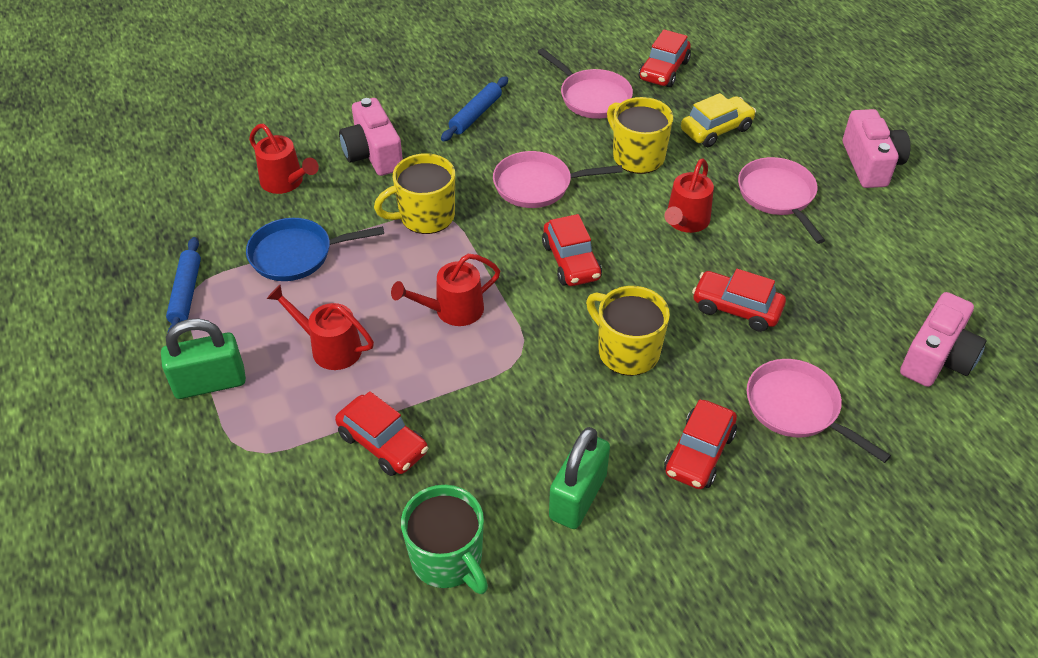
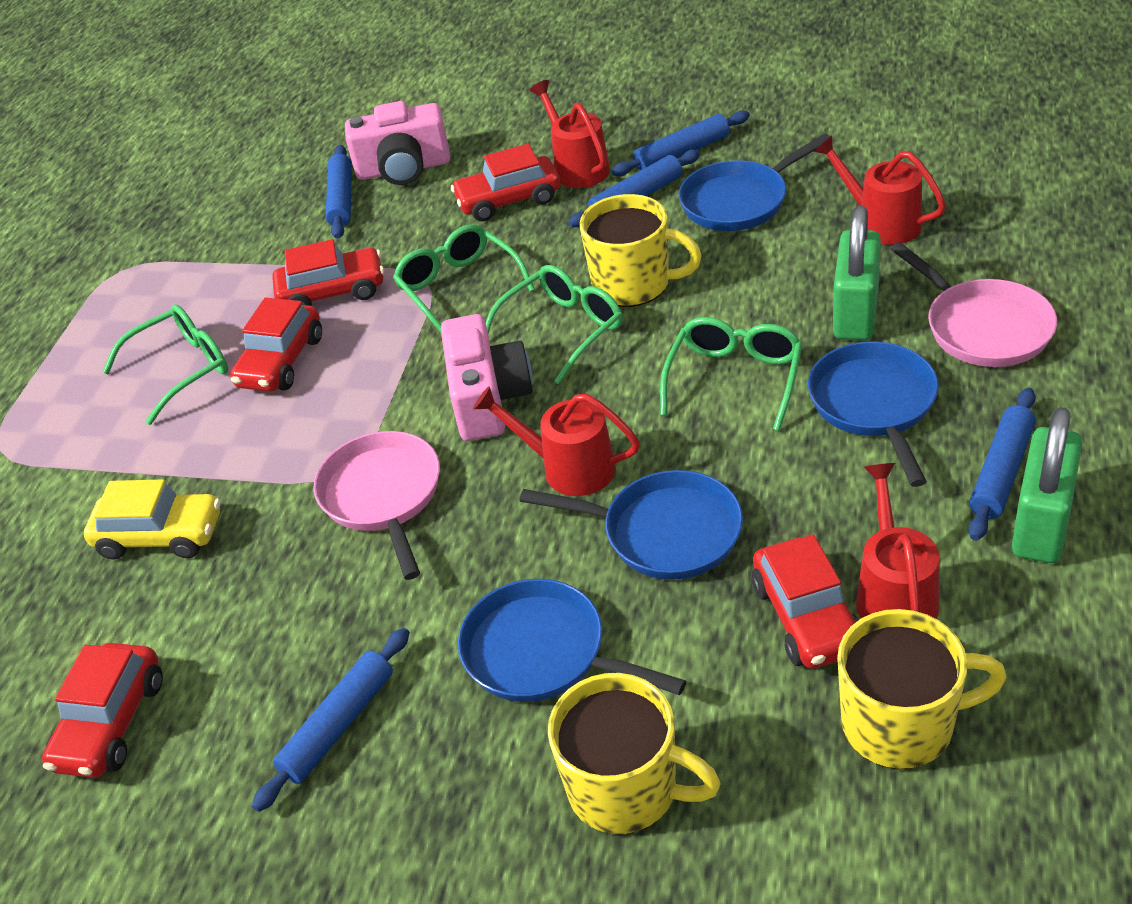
blue pan: [246,218,384,281] = 1 -> [458,579,686,702] [519,470,743,580] [679,134,830,231] [808,342,939,487] = 4
blue rolling pin: [166,237,201,331] [441,76,508,142] = 2 -> [252,628,410,812] [326,145,352,239] [568,150,700,227] [612,111,750,176] [968,388,1036,541] = 5
green glasses: none = 0 -> [103,304,228,425] [393,224,535,332] [486,265,623,385] [660,317,803,431] = 4
green mug: [401,485,488,594] = 1 -> none = 0
pink camera: [339,98,403,176] [843,109,911,188] [900,292,987,387] = 3 -> [345,101,450,185] [441,314,533,441] = 2
pink pan: [493,151,623,208] [538,48,633,119] [738,157,825,244] [747,359,891,463] = 4 -> [313,431,440,580] [891,242,1057,367] = 2

